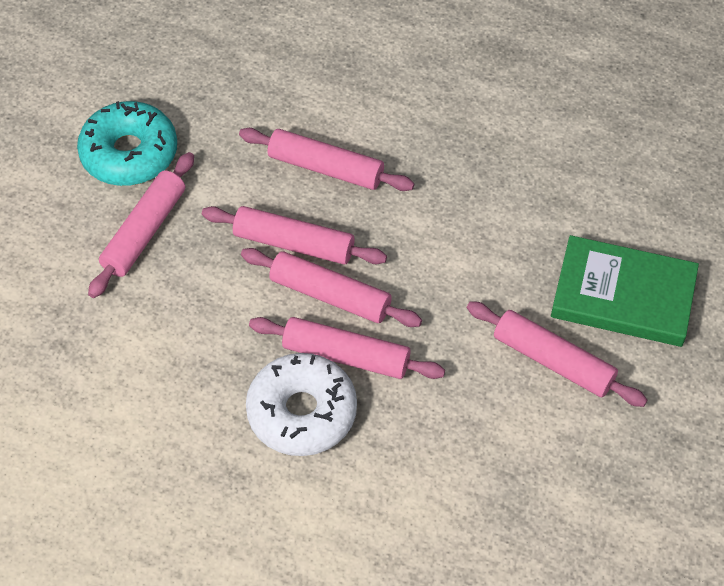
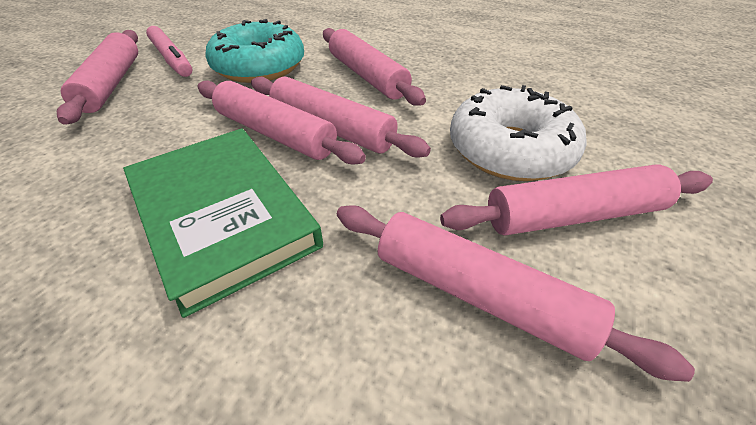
pink marker: none = 0 -> [146,26,193,77] = 1

